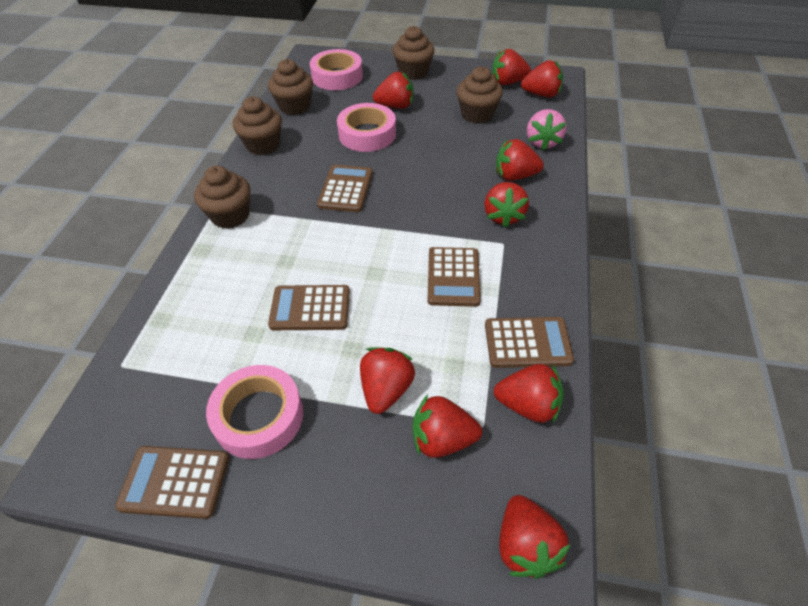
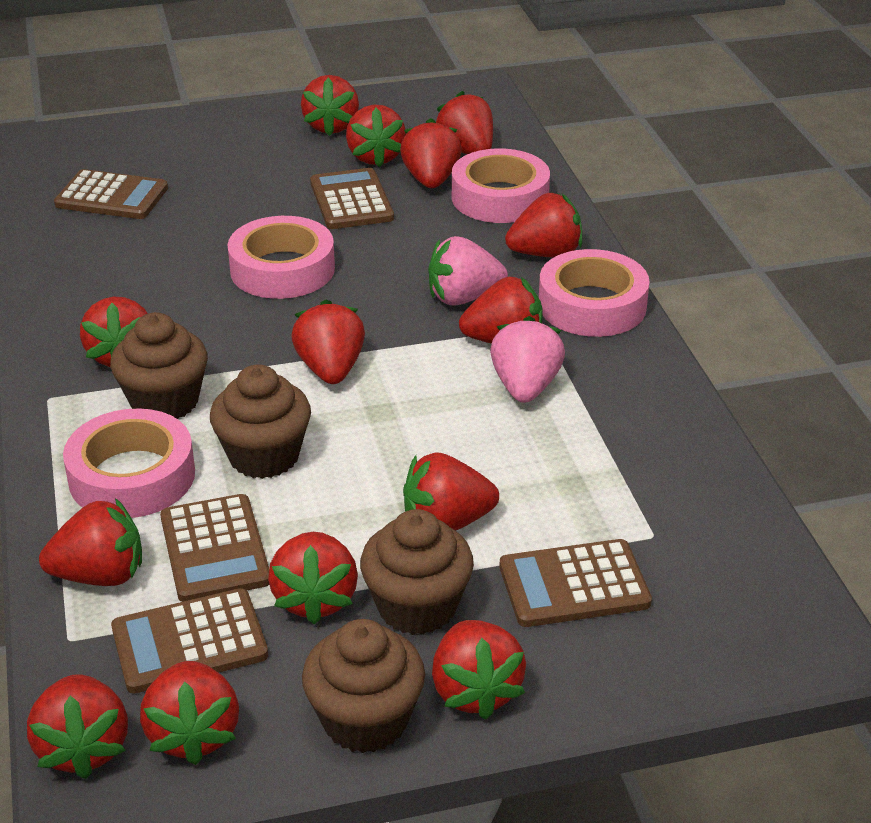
brown cupcake: [194,166,251,229] [233,97,282,155] [268,59,313,115] [393,26,435,80] [456,66,503,124] = 5 -> [110,312,208,419] [210,364,311,479] [302,619,425,753] [360,509,474,635] = 4
pink strawberry: [527,109,566,151] = 1 -> [428,236,508,306] [490,316,565,403] = 2
pink tape: [206,365,303,459] [310,49,363,90] [337,103,396,152] = 3 -> [63,408,195,518] [228,216,335,299] [452,148,550,223] [539,249,649,337] = 4
red strawberry: [360,347,415,414] [373,72,413,109] [412,395,482,458] [484,182,529,228] [492,49,531,85] [494,364,564,423] [496,139,544,181] [499,495,571,579] [521,60,563,97] = 9 -> [27,674,128,779] [39,498,142,586] [80,296,148,367] [140,661,239,765] [268,532,358,625] [291,299,365,384] [301,75,359,136] [346,104,406,168] [400,118,462,188] [403,452,499,531] [432,620,526,720] [436,91,493,154] [459,277,543,344] [505,193,582,258] = 14

